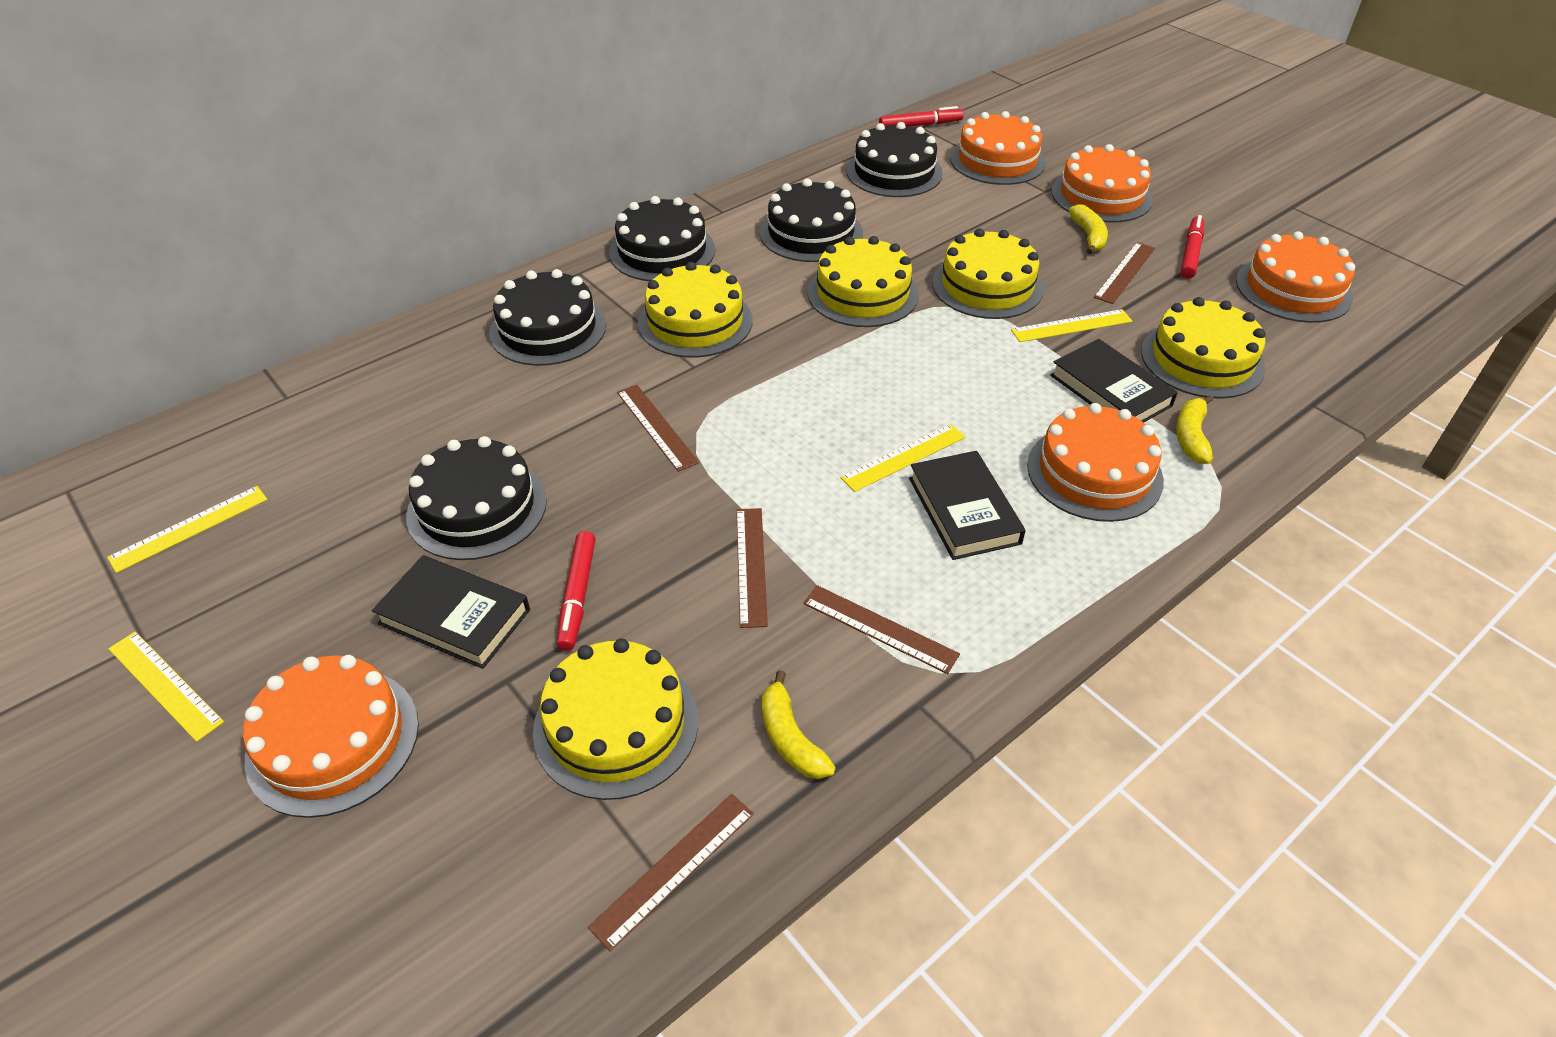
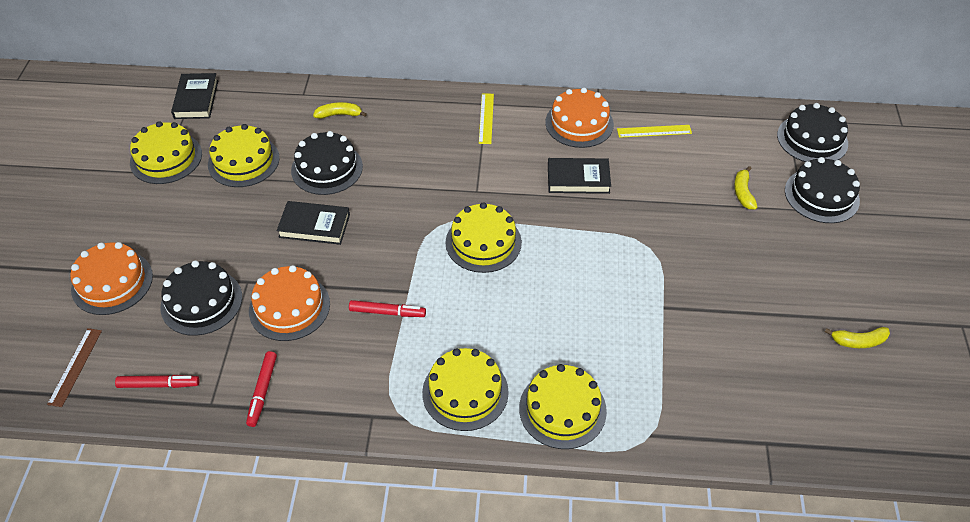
black cake: [406,436,547,560] [489,269,606,366] [609,196,715,281] [760,179,863,262] [846,122,943,197] = 5 -> [160,260,242,336] [291,131,363,195] [777,103,848,162] [785,157,860,223] = 4
brown ruler: [588,794,754,951] [617,385,699,472] [736,508,768,628] [803,585,960,674] [1094,242,1155,304] = 5 -> [47,328,102,407] = 1
orange cake: [243,655,419,818] [950,111,1046,185] [1027,403,1164,522] [1052,144,1153,223] [1236,231,1355,323] = 5 -> [70,242,153,315] [249,265,330,341] [545,88,614,148] = 3
yellow ruler: [107,486,268,573] [109,631,224,742] [840,424,965,492] [1011,309,1132,342] = 4 -> [479,93,494,144] [617,125,692,138] = 2

